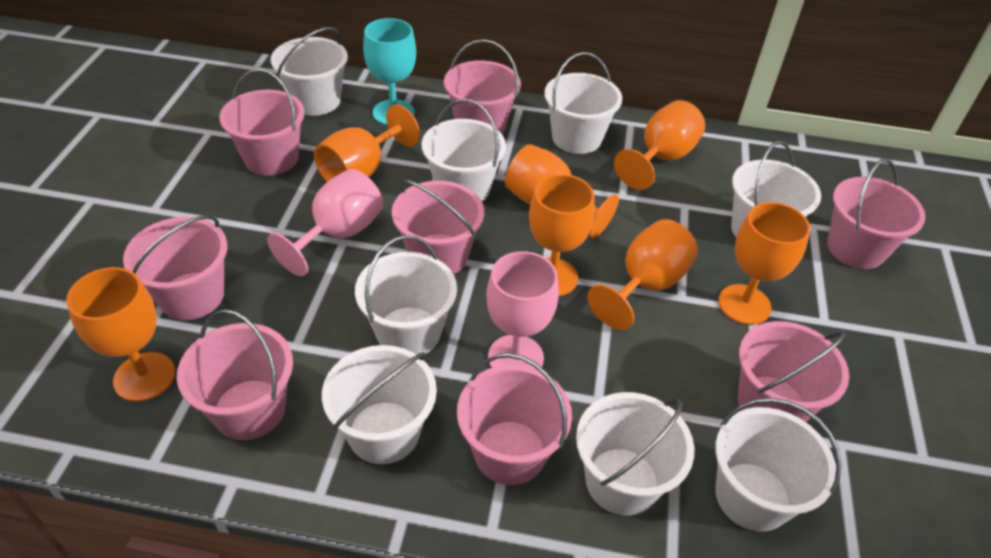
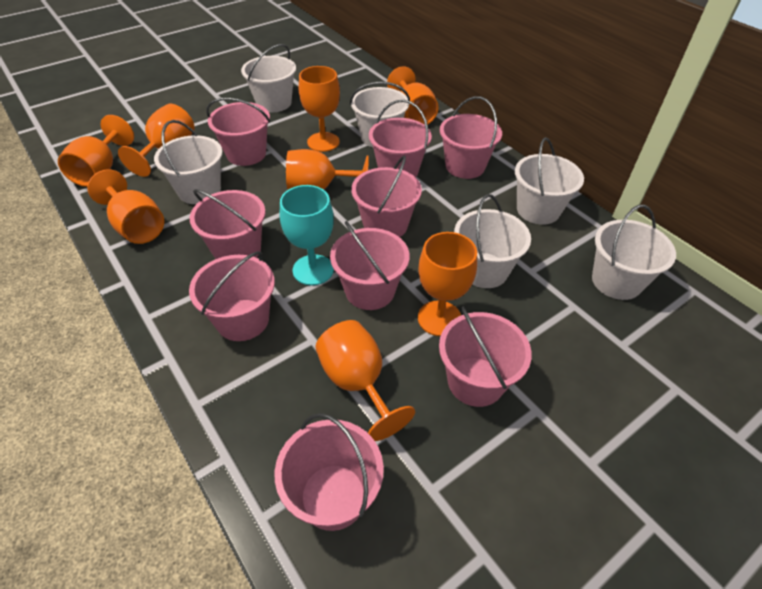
orange goblet: [66,267,175,402] [314,105,420,182] [505,144,619,238] [529,174,595,296] [587,219,698,330] [614,100,705,190] [718,202,810,325] = 7 -> [58,115,134,187] [87,170,164,244] [118,104,195,177] [286,149,368,190] [299,66,340,152] [315,320,415,441] [387,66,439,125] [418,232,477,336] = 8
pink bucket: [123,215,228,320] [177,309,293,440] [219,68,305,176] [392,180,484,274] [444,39,521,134] [457,353,572,485] [738,321,849,422] [827,159,926,269] = 8 -> [189,251,275,341] [190,189,266,259] [206,98,270,166] [275,413,384,531] [330,221,410,310] [351,155,422,237] [369,100,432,177] [439,306,532,407] [440,96,502,179] = 9
pink goblet: [267,169,383,276] [486,251,559,369] = 2 -> none = 0
white bucket: [271,27,348,116] [322,345,437,464] [355,235,457,355] [421,99,506,202] [544,52,622,154] [576,392,694,515] [715,398,842,532] [731,141,821,237] = 8 -> [154,120,223,204] [241,44,296,112] [350,81,410,147] [454,194,531,288] [515,137,584,225] [592,205,676,300] = 6

